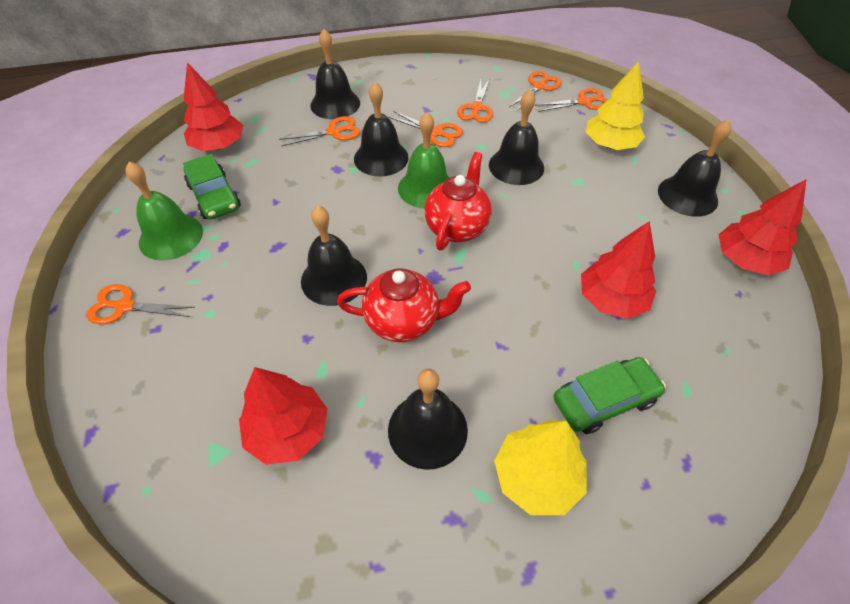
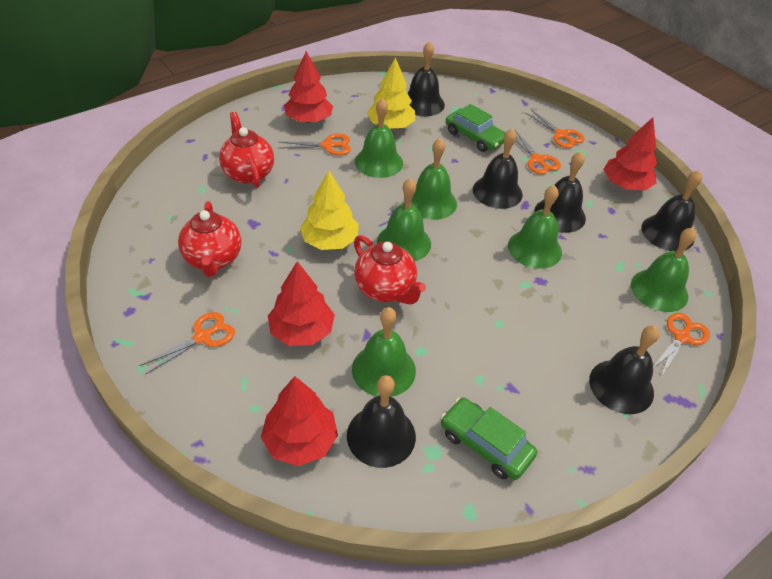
green bell: [125,162,203,261] [398,112,450,209] = 2 -> [352,307,416,397] [355,98,403,178] [377,178,431,261] [411,138,457,220] [508,185,562,269] [631,228,696,312] = 6
orange scissors: [86,284,195,324] [279,116,360,147] [389,111,463,147] [457,78,493,123] [509,71,562,111] [535,88,608,112] = 6 -> [139,312,235,374] [278,134,351,155] [515,130,561,174] [526,110,585,148] [653,313,710,378] = 5
red teapot: [337,268,471,342] [424,152,492,250] = 2 -> [178,201,241,277] [219,112,274,188] [354,235,426,305] = 3

